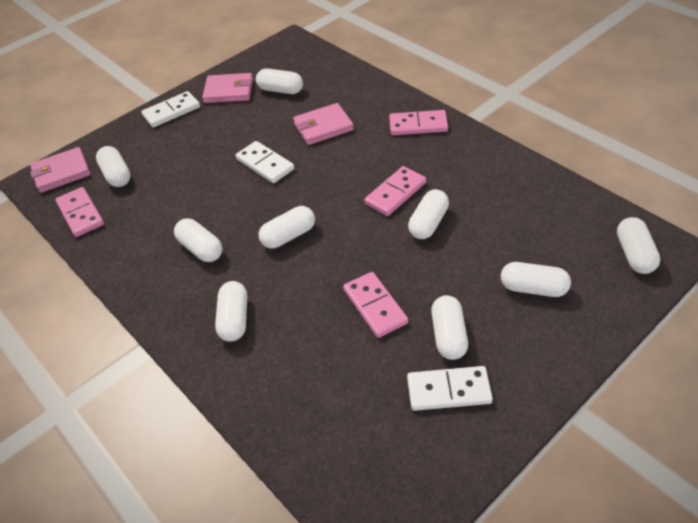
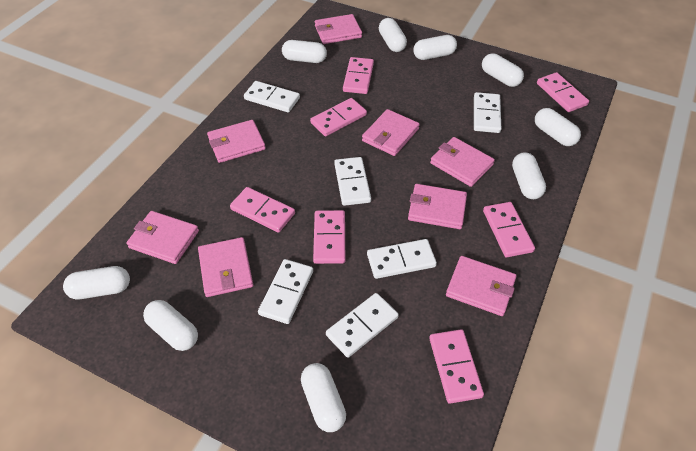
pink domino: [55,187,104,237] [343,272,408,338] [364,166,426,216] [389,110,448,135] = 4 -> [230,187,295,232] [310,98,367,136] [313,210,345,264] [343,57,374,94] [429,329,484,404] [483,202,535,257] [537,72,589,112] = 7
pink wallet: [30,147,90,193] [202,73,253,103] [293,103,354,145] = 3 -> [127,211,199,264] [198,237,253,297] [207,120,266,163] [315,14,362,44] [362,109,420,156] [408,184,467,229] [430,137,495,187] [446,256,516,316] = 8
white domino: [141,91,200,128] [236,141,294,183] [407,366,493,411] = 3 -> [244,81,300,112] [258,259,313,324] [326,293,399,358] [334,157,371,206] [367,239,437,279] [474,92,501,133] = 6

